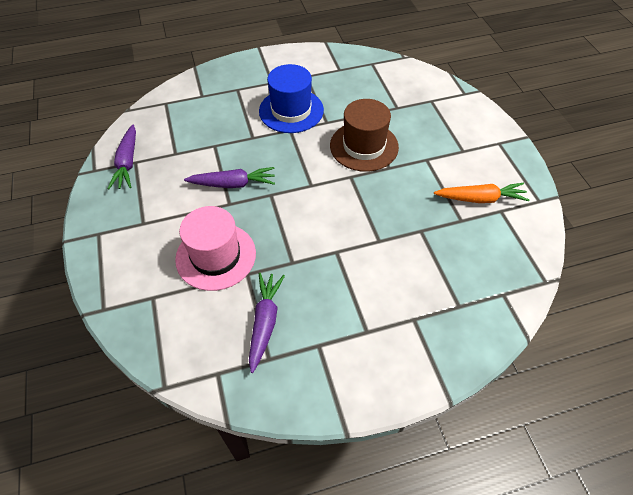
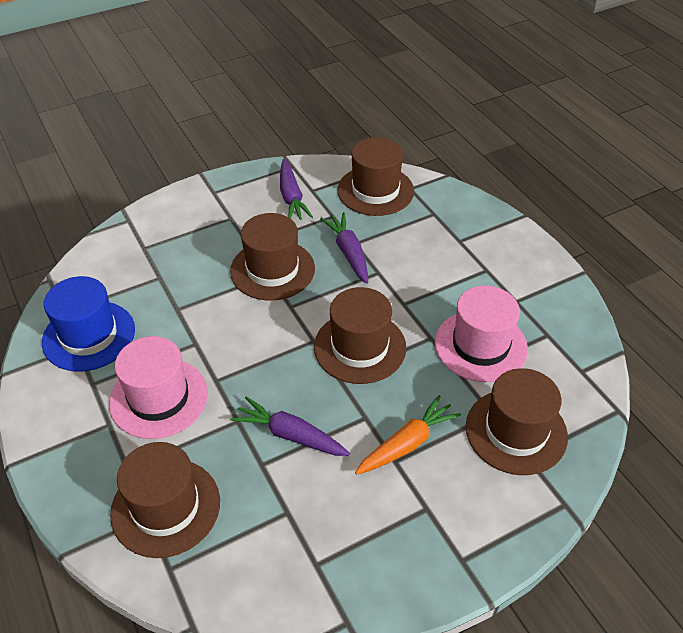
brown hat: [330,99,399,172] = 1 -> [110,442,220,558] [230,213,315,301] [314,287,406,384] [337,137,414,216] [466,368,568,475] = 5
pink hat: [175,206,256,291] = 1 -> [109,336,208,439] [435,286,528,382] = 2

